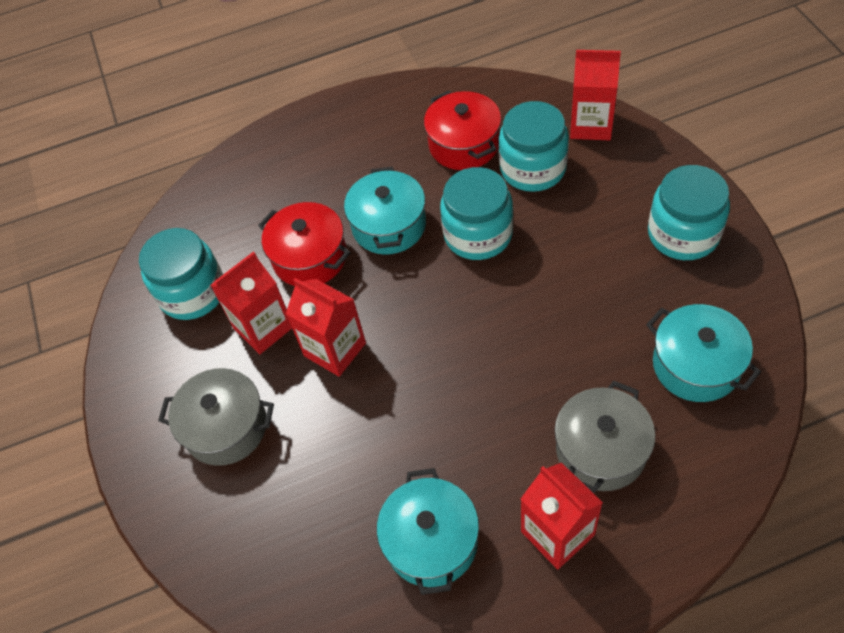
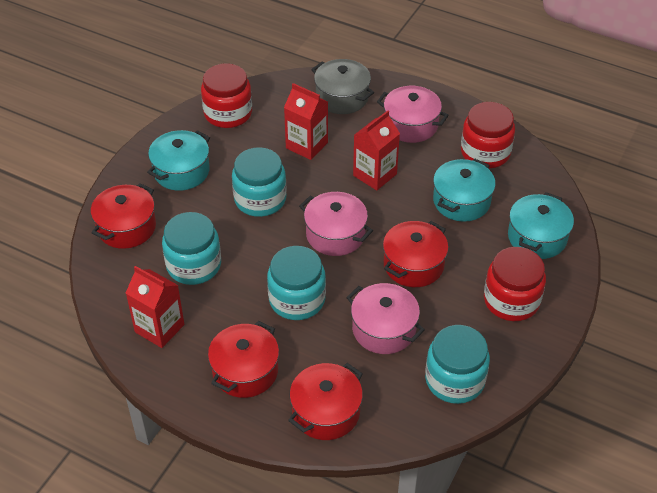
grey pot: [158,368,274,466] [555,381,655,493] = 2 -> [311,59,374,114] = 1
pink pot: none = 0 -> [299,192,373,256] [346,283,425,354] [377,86,449,143] = 3
red carton: [210,251,292,354] [286,278,366,377] [521,462,603,569] [570,50,621,140] = 4 -> [126,266,184,348] [284,83,328,160] [353,110,400,191] = 3
red jar: none = 0 -> [201,63,252,128] [461,102,515,168] [484,247,546,321] = 3
red pot: [258,202,351,286] [424,91,501,170] = 2 -> [91,183,156,249] [208,321,279,398] [288,363,363,440] [383,221,448,287] = 4

